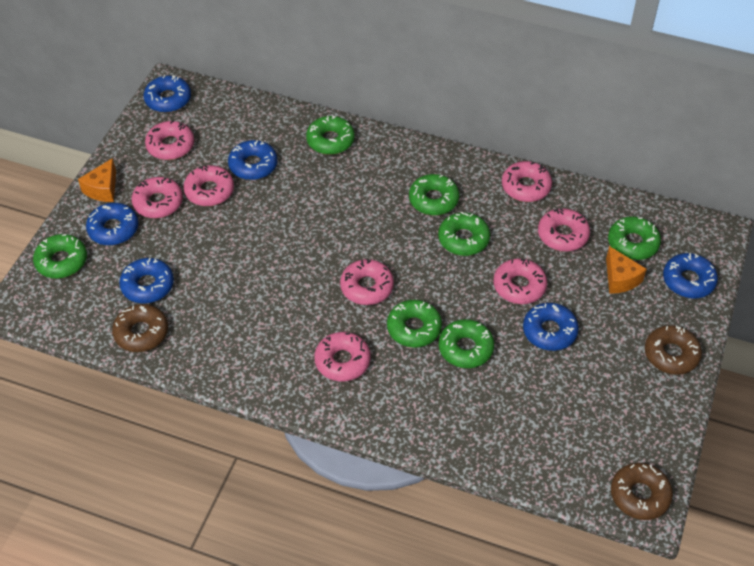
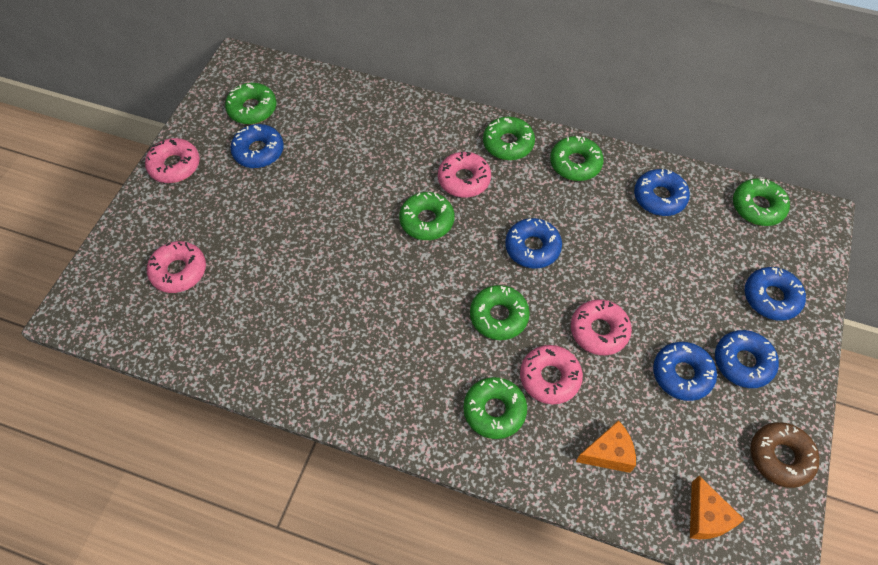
brown donut: [112,304,168,352] [611,463,673,520] [645,325,702,375] = 3 -> [750,422,819,488] = 1
pink donut: [132,177,183,218] [145,121,194,160] [183,165,234,206] [314,332,371,381] [340,259,394,305] [493,258,547,304] [502,161,552,202] [538,208,590,252] = 8 -> [145,138,200,183] [147,241,206,293] [438,152,491,198] [520,345,583,404] [571,299,632,355] = 5

